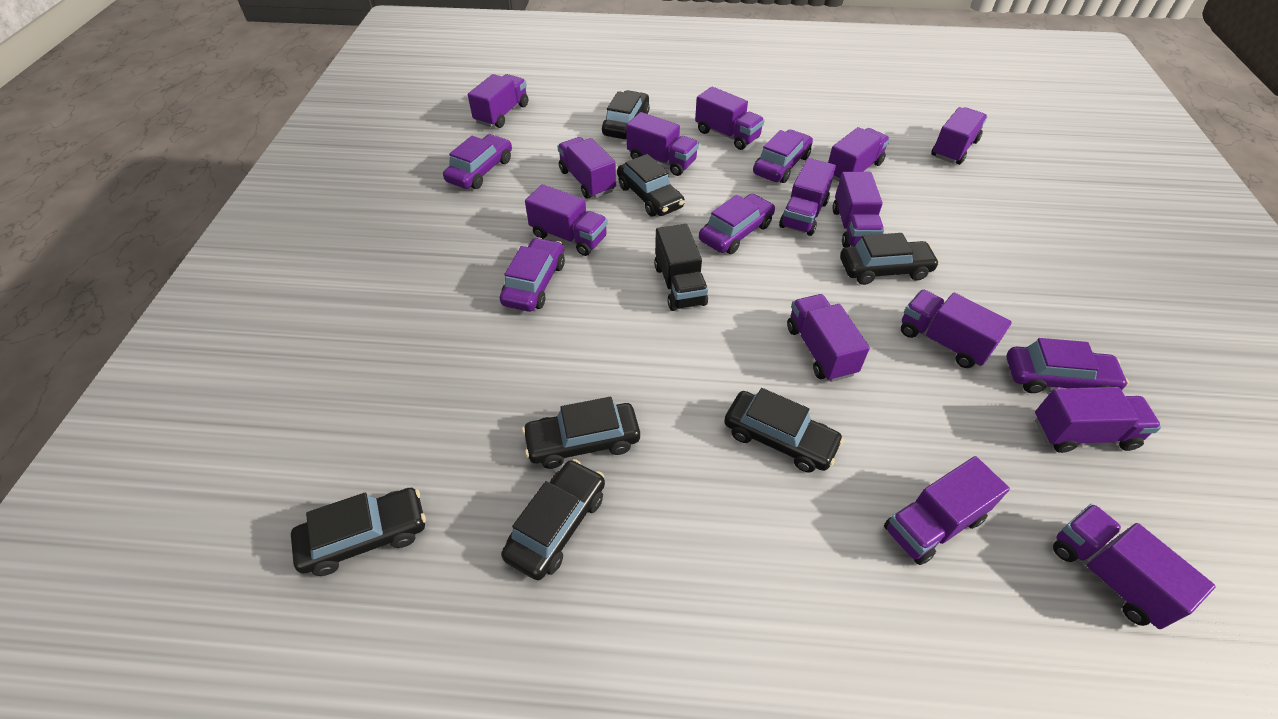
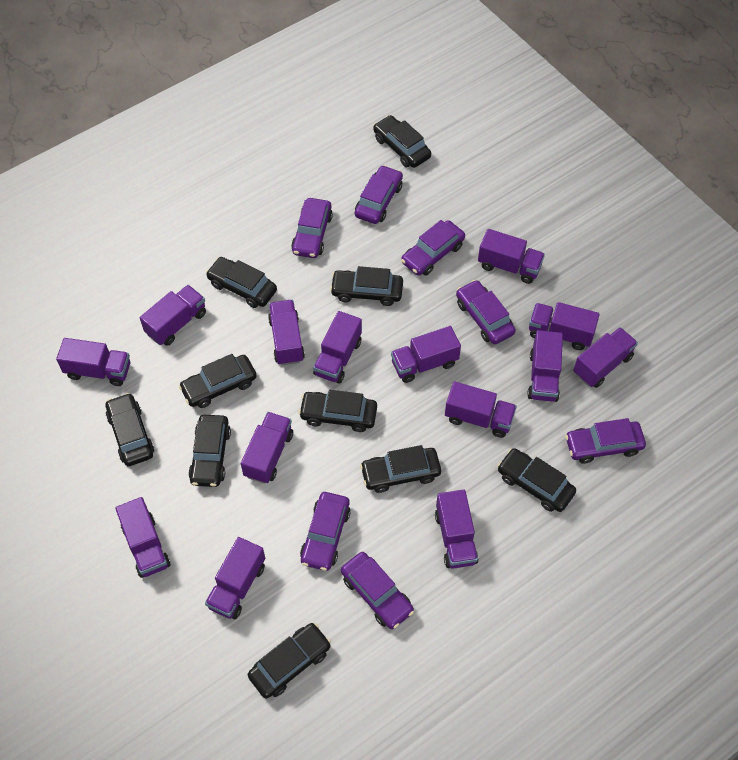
black car: [291,488,426,576] [501,459,605,580] [522,397,640,469] [602,90,650,139] [617,154,685,216] [724,388,844,473] [840,233,940,285] = 7 -> [106,393,154,466] [179,354,257,408] [189,415,231,487] [206,257,277,308] [248,623,331,698] [299,390,377,432] [330,266,403,306] [360,445,441,493] [373,115,431,168] [497,448,576,512] = 10
black truck: [654,224,708,311] = 1 -> none = 0
purple car: [443,134,512,189] [499,237,565,312] [699,194,775,254] [753,130,813,183] [1006,338,1129,393] = 5 -> [291,198,333,258] [300,492,351,571] [341,552,414,629] [355,165,403,224] [401,220,465,276] [456,280,516,344] [565,418,646,464] = 7

